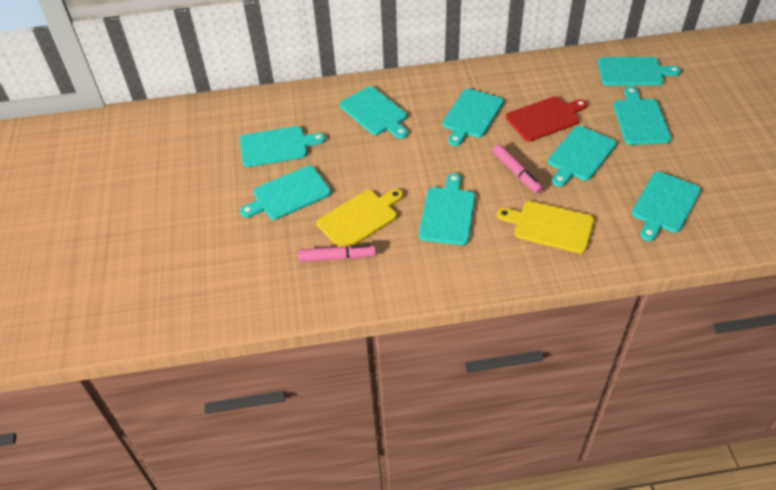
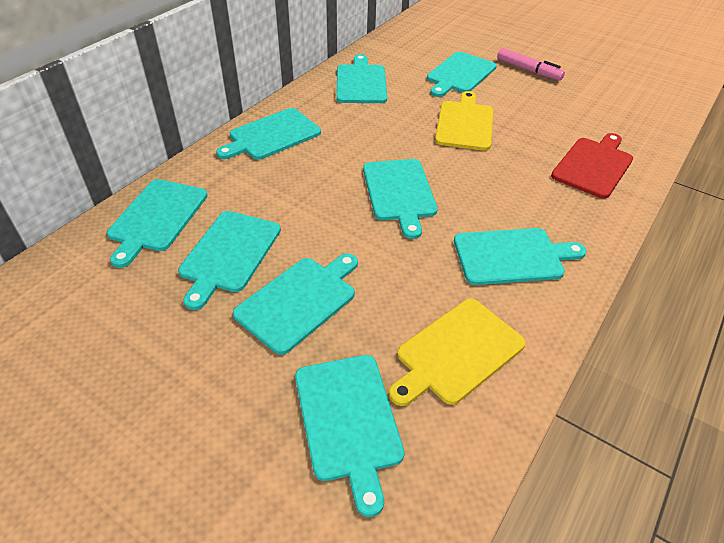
pink marker: [298,244,376,262] [493,144,543,194] = 2 -> [497,48,565,81] = 1

